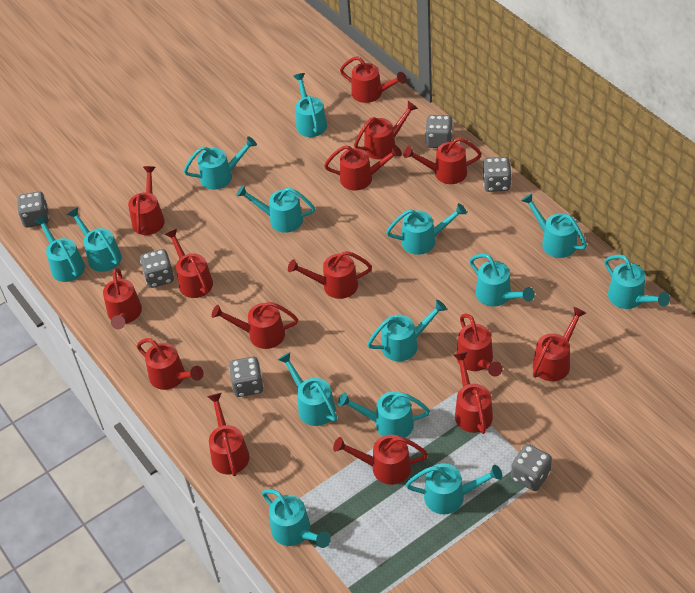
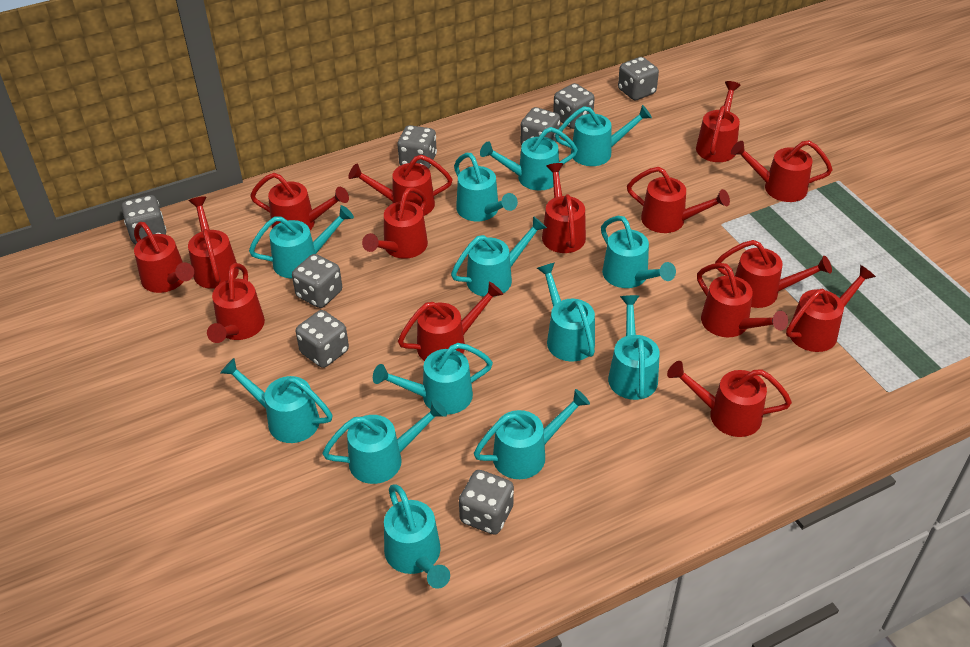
grey dice: [18,191,49,228] [140,249,174,288] [229,356,264,397] [425,115,453,148] [482,157,511,192] [511,444,552,491] = 6 -> [122,195,166,244] [292,254,342,308] [296,310,349,368] [398,125,437,169] [459,470,514,535] [520,107,560,145] [553,83,595,129] [618,57,659,100] = 8
turquoise watering can: [34,215,85,282] [67,207,122,272] [184,136,257,190] [236,185,315,233] [262,489,331,548] [278,352,337,426] [293,73,327,137] [338,391,430,438] [367,300,447,361] [386,203,467,255] [406,463,502,514] [469,253,535,306] [521,193,587,258] [604,255,670,309] = 14 -> [220,358,333,443] [249,205,354,278] [323,399,447,484] [373,343,493,414] [384,484,450,589] [451,216,547,297] [454,153,518,221] [474,389,590,479] [480,127,578,191] [537,263,595,362] [555,105,652,166] [601,216,676,288] [608,295,660,400] = 13

